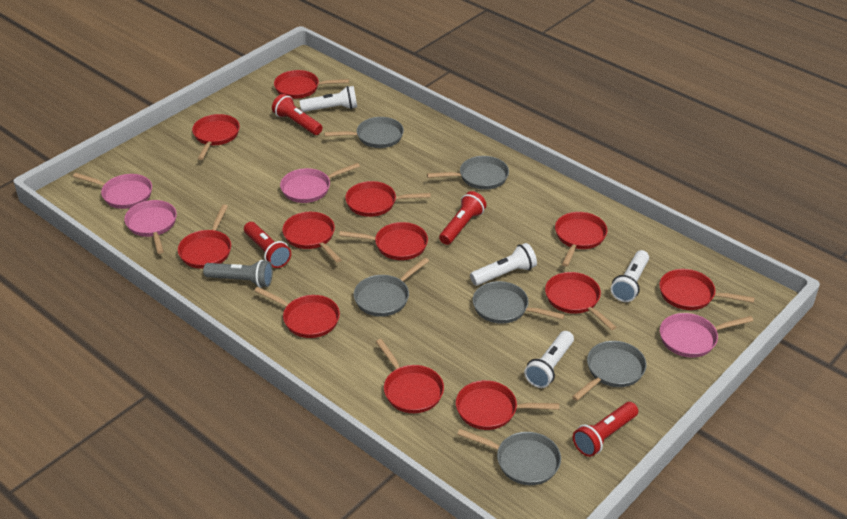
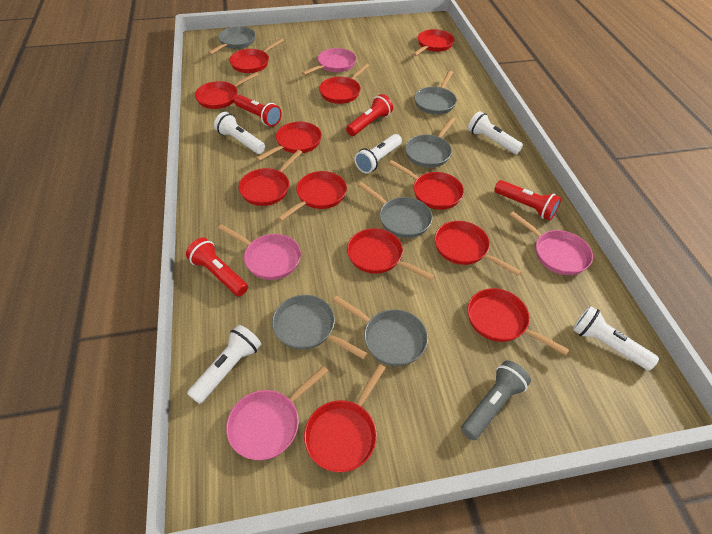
white flashlight: [300,86,357,112] [470,243,537,286] [524,331,574,388] [611,250,649,302] = 4 -> [187,325,261,404] [214,112,265,154] [355,134,402,174] [468,111,523,154] [573,306,659,371] = 5

